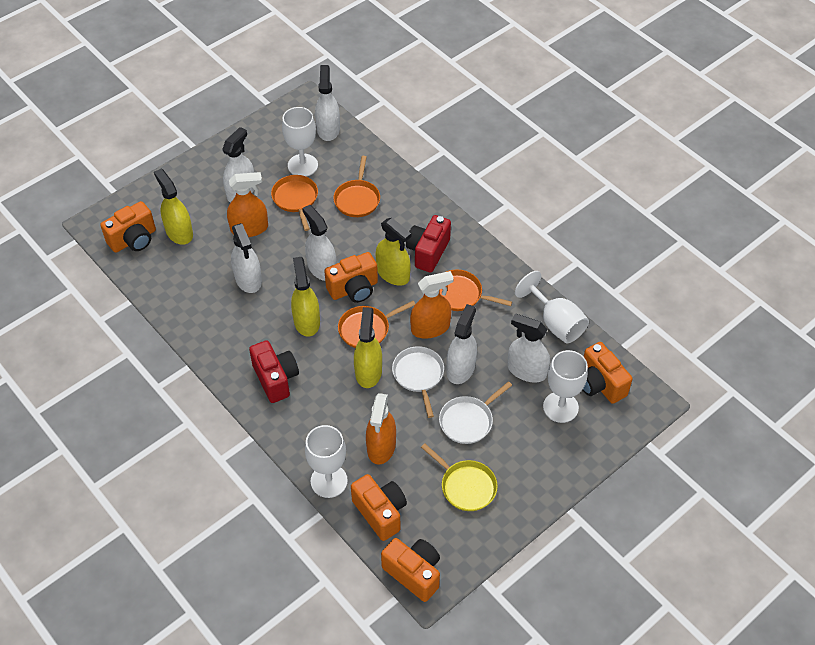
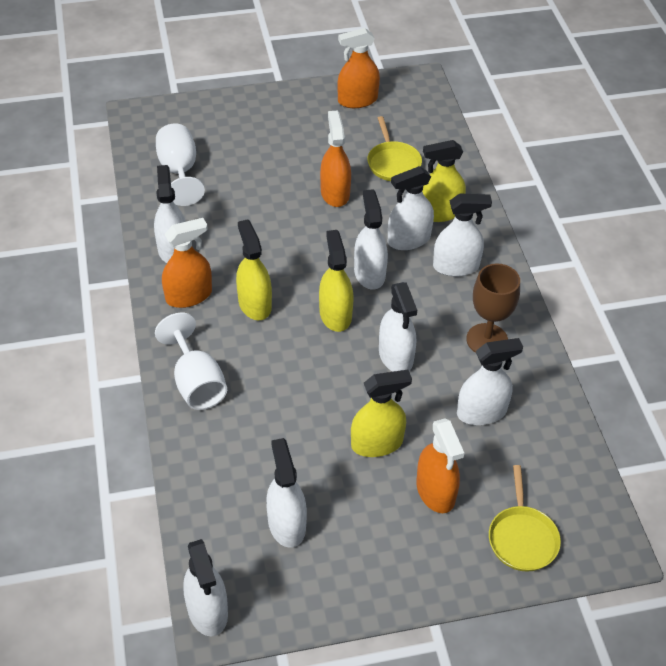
brown goblet: none = 0 -> [466,263,520,353] = 1
orange camera: [100,201,156,253] [324,252,378,303] [351,474,407,541] [381,538,440,602] [583,342,633,404] = 5 -> none = 0
orange pan: [271,175,318,231] [333,156,380,217] [338,301,415,348] [439,269,512,311] = 4 -> none = 0
orange spray bottle: [227,172,268,237] [366,393,396,464] [410,271,454,339] = 3 -> [162,218,212,308] [320,110,351,207] [337,28,380,108] [416,418,464,513] = 4
red camera: [249,340,299,403] [406,215,451,273] = 2 -> none = 0
white goblet: [282,107,318,177] [305,425,348,498] [515,271,589,343] [543,350,588,423] = 4 -> [155,313,227,410] [156,124,205,206] = 2
white pan: [392,346,444,418] [439,381,512,444] = 2 -> none = 0
white spray bottle: [222,127,254,203] [231,223,262,293] [302,205,337,281] [315,65,340,141] [446,304,477,384] [508,314,550,383] = 6 -> [154,165,185,263] [183,539,228,636] [266,438,307,548] [354,189,388,290] [379,282,417,372] [388,166,434,250] [433,193,492,276] [457,338,523,425] = 8
yellow pan: [421,443,498,511] = 1 -> [367,116,422,181] [489,465,561,572] = 2

